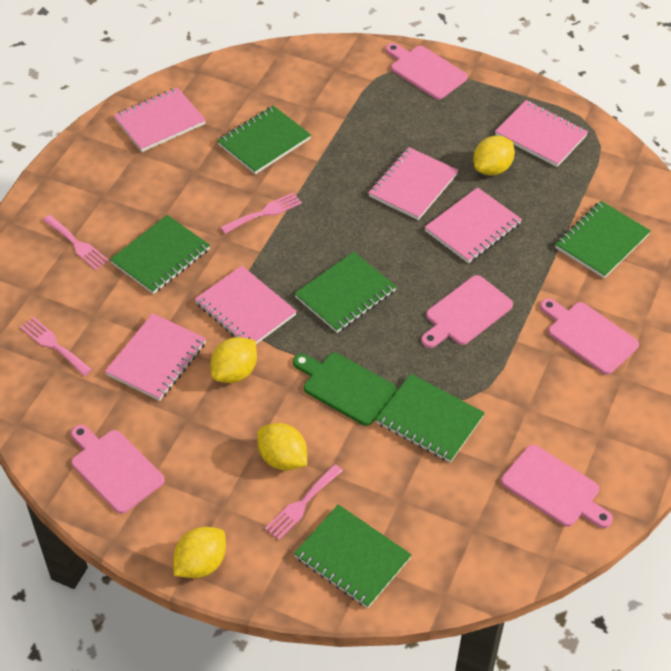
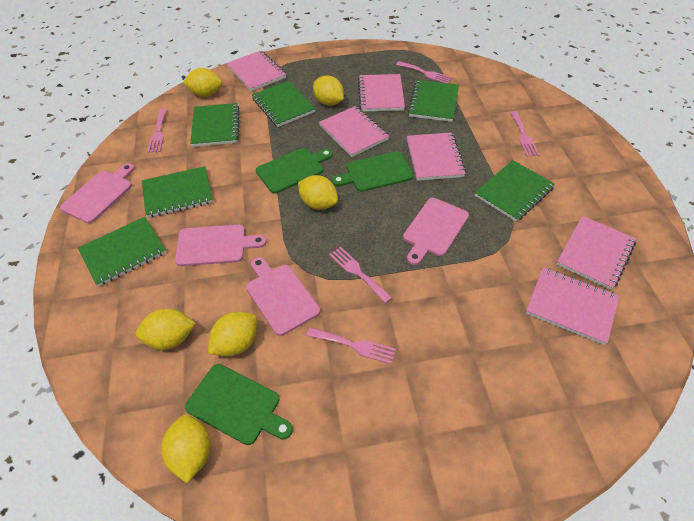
green cutting board: [293,353,397,426] = 1 -> [185,364,293,445] [256,148,333,194] [332,151,413,192] = 3
pink cutting board: [71,425,165,514] [386,43,468,100] [421,275,513,348] [501,445,613,528] [540,298,639,375] = 5 -> [60,163,135,223] [175,224,266,266] [246,257,320,336] [403,198,469,265] = 4
pink fork: [20,317,92,376] [43,215,109,270] [220,192,302,234] [265,464,343,540] = 4 -> [147,109,167,153] [307,327,396,364] [329,247,392,303] [396,61,452,83] [510,111,539,157] = 5
yellow lemon: [173,527,226,578] [210,337,257,383] [257,423,307,470] [473,136,515,176] = 4 -> [136,309,196,350] [161,415,211,483] [183,68,222,97] [208,312,257,356] [298,175,338,210] [313,76,344,106] = 6

